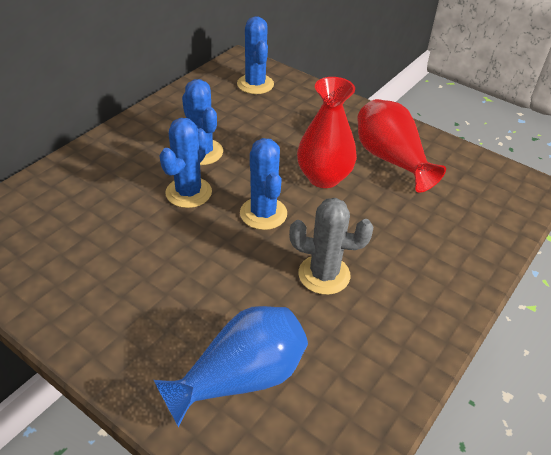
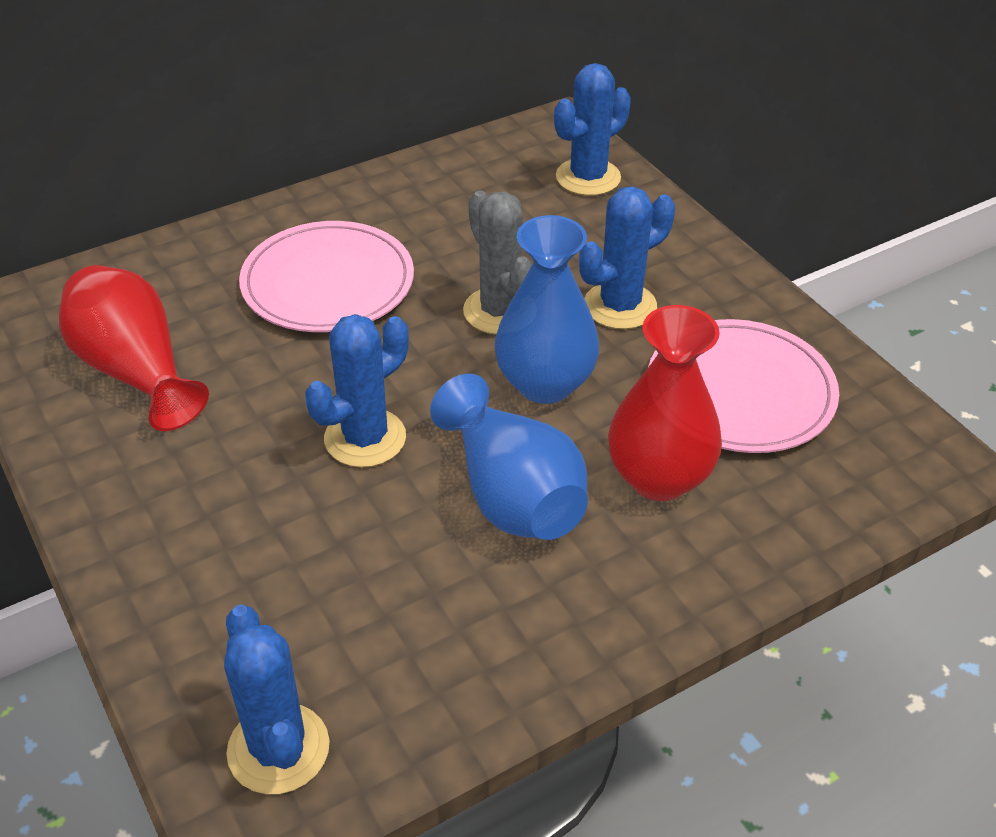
blue vase: [154,306,308,427] = 1 -> [430,374,588,540] [494,215,599,404] = 2
pink plate: none = 0 -> [239,221,414,332] [648,319,839,453] = 2

